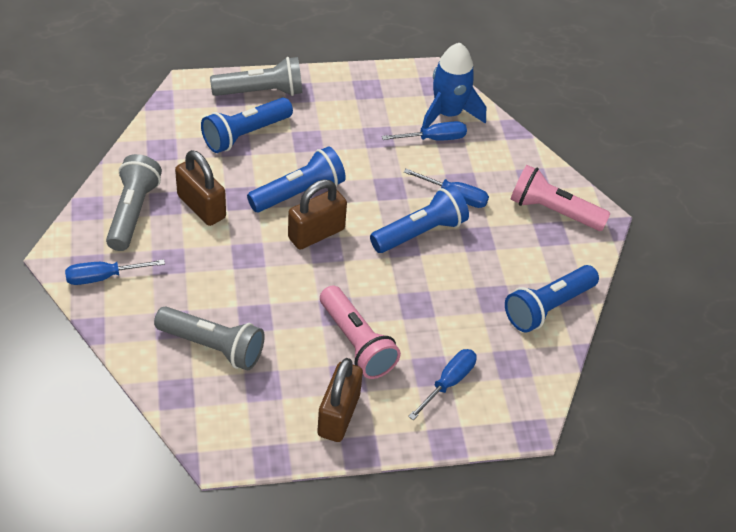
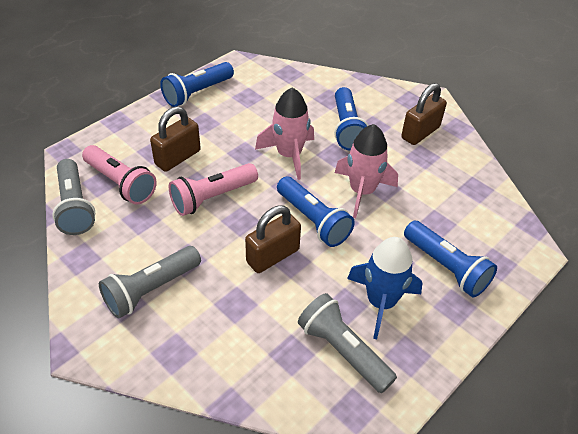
blue screwdriver: [65,259,165,285] [382,121,467,141] [404,168,489,208] [408,349,477,420] = 4 -> none = 0
pink rocket: none = 0 -> [255,88,314,180] [335,124,398,218] = 2

